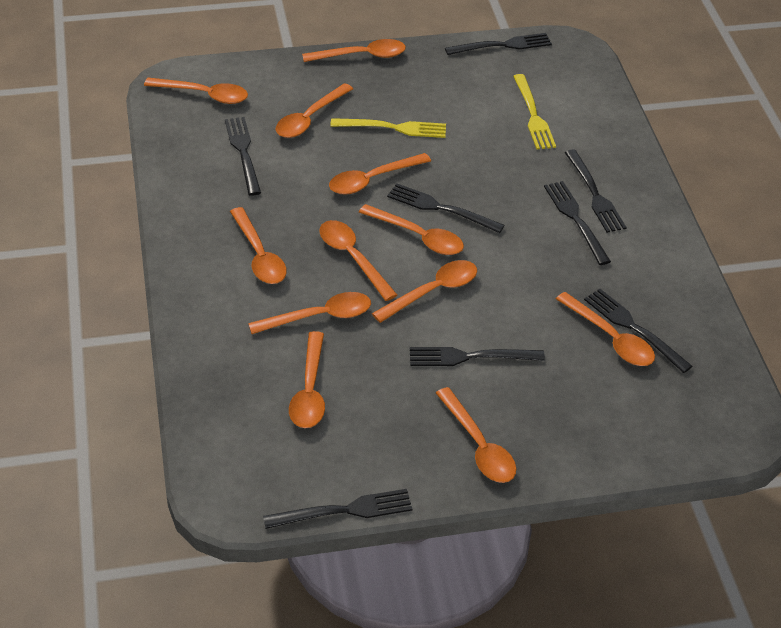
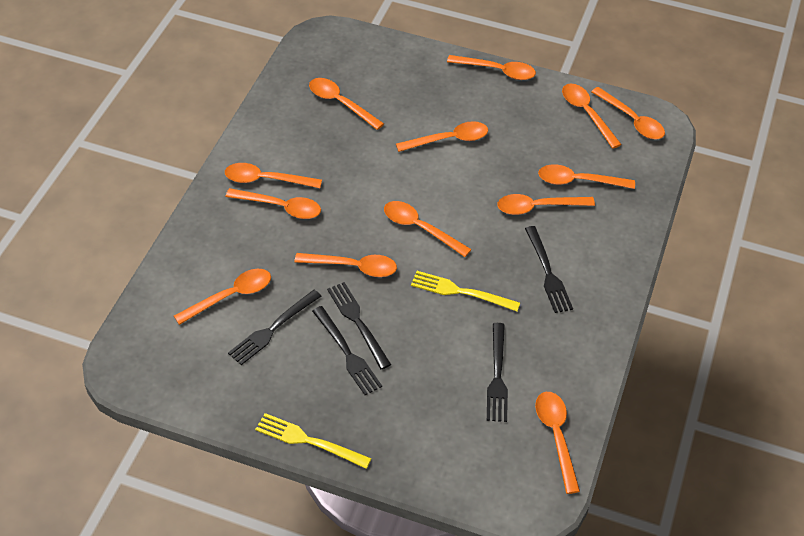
black fork: [225,117,261,196] [263,489,413,529] [387,183,505,233] [410,347,545,366] [445,33,552,55] [544,181,611,265] [565,149,627,233] [584,289,693,373] = 8 -> [228,290,321,365] [312,306,382,395] [327,282,391,369] [487,323,508,422] [525,226,573,313] = 5
orange spoon: [144,78,248,104] [230,207,287,284] [248,292,371,334] [276,83,353,138] [289,331,325,428] [302,39,406,62] [319,220,397,301] [329,153,431,195] [359,204,464,255] [372,260,477,323] [436,387,516,483] [556,292,655,366] = 12 -> [174,269,271,325] [225,163,322,188] [226,188,321,219] [294,253,397,277] [309,78,384,130] [384,201,472,257] [396,121,488,152] [447,55,536,80] [497,194,595,215] [535,392,580,494] [538,164,635,189] [562,84,622,149] [591,87,665,139] = 13

